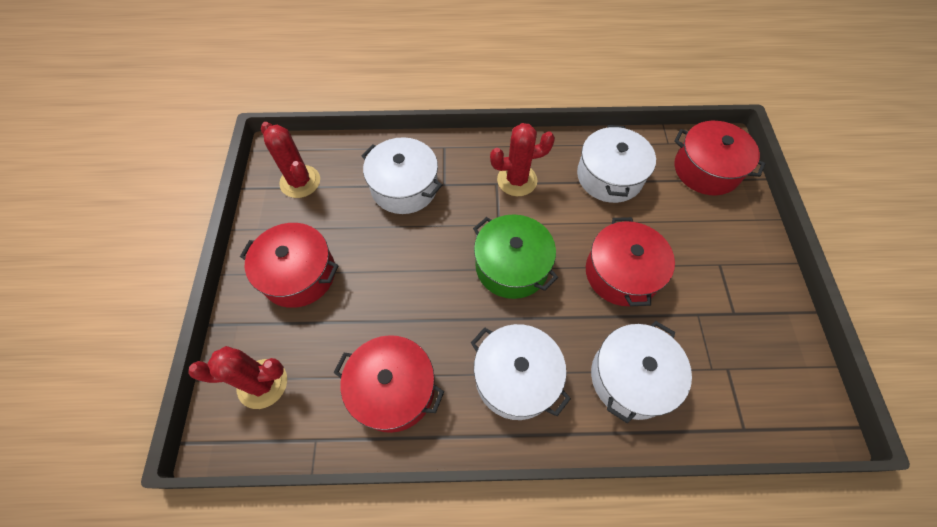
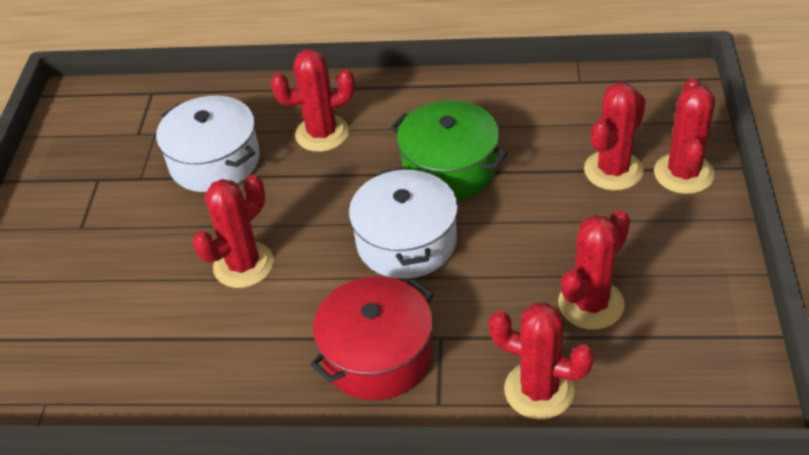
red cactus: [188,346,287,409] [261,122,320,198] [490,123,555,196] = 3 -> [193,175,274,288] [270,49,355,152] [489,302,594,419] [558,210,630,330] [584,82,646,190] [654,78,715,194] = 6
red pot: [240,223,339,308] [334,335,444,433] [586,217,675,306] [674,121,765,195] = 4 -> [310,276,434,400] = 1
white pot: [361,137,442,214] [471,324,571,420] [577,125,656,203] [591,321,692,424] = 4 -> [156,96,260,192] [349,167,458,279] = 2

